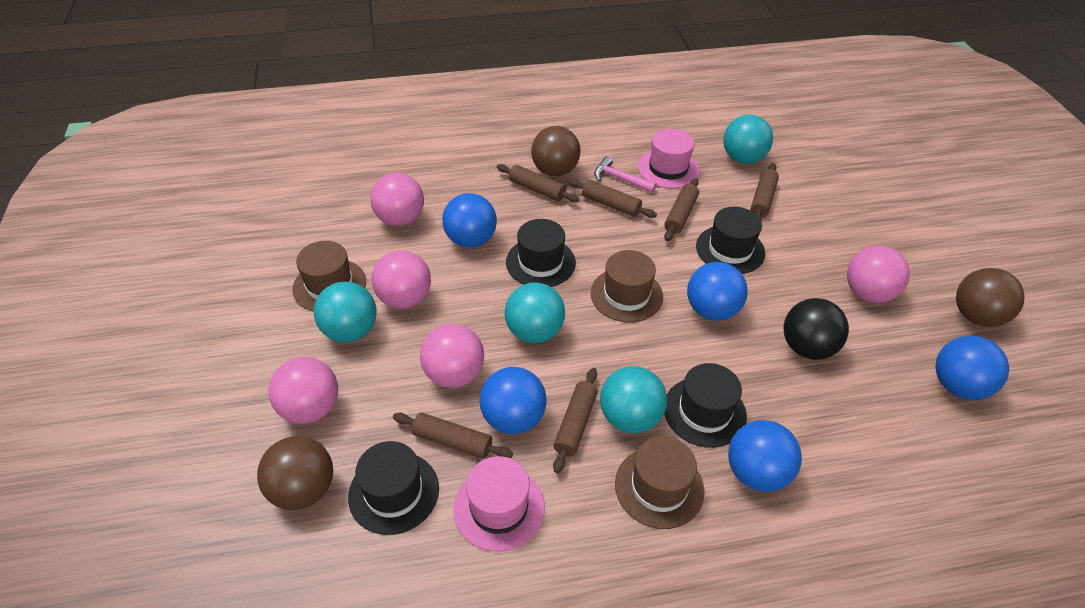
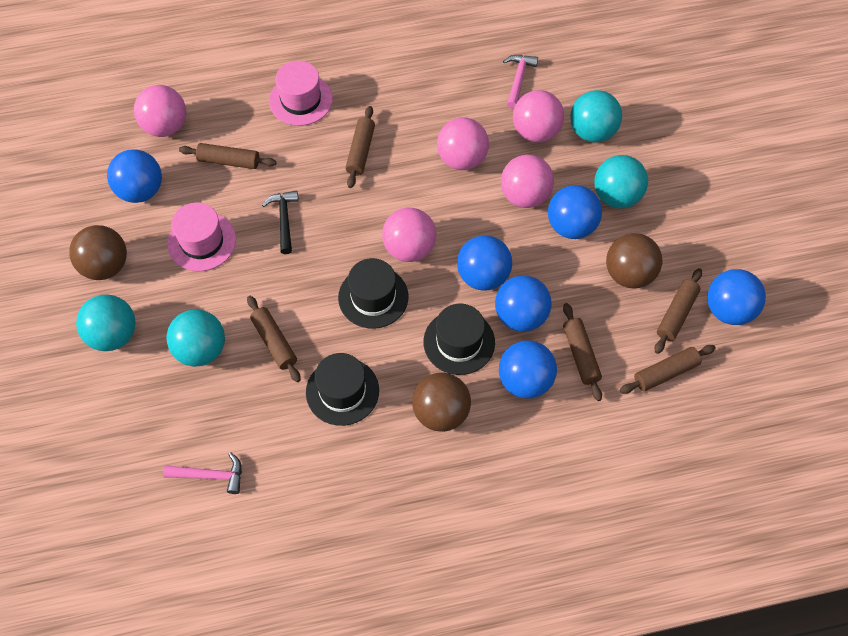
black ball: [784,298,849,360] = 1 -> none = 0
black hammer: none = 0 -> [262,191,299,254] = 1
black hat: [348,441,439,535] [506,219,576,287] [664,363,747,448] [696,207,765,274] = 4 -> [306,353,379,426] [338,258,408,329] [423,304,495,375] = 3
blue ball: [442,193,497,248] [480,367,546,434] [687,262,748,321] [728,420,802,492] [935,336,1009,400] = 5 -> [107,149,162,203] [457,235,512,291] [495,275,552,332] [499,341,557,399] [548,185,602,239] [707,269,766,325] = 6
brown hat: [292,241,366,312] [591,250,663,323] [615,436,705,529] = 3 -> none = 0
pink hammer: [594,156,657,193] = 1 -> [163,452,242,494] [503,55,538,109] = 2

